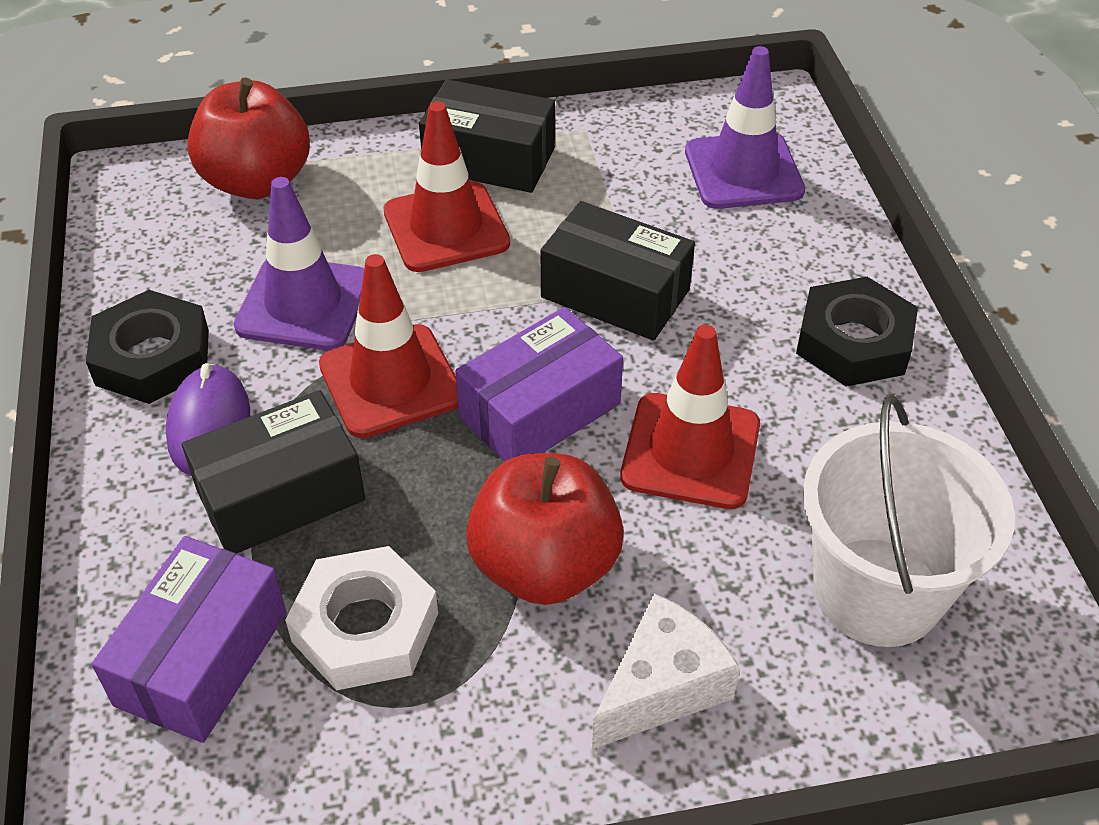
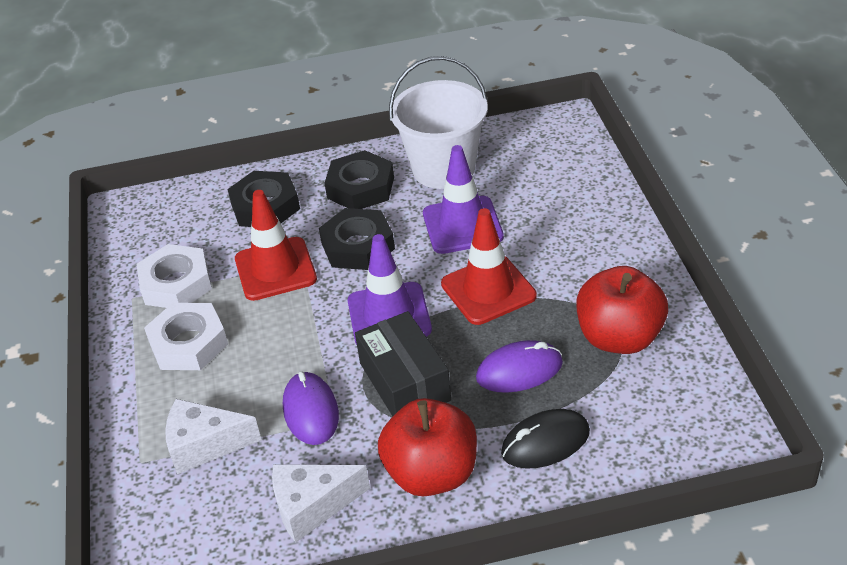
black box: [182,390,365,554] [419,79,555,193] [541,201,695,341] = 3 -> [355,311,451,416] = 1
black mouse: none = 0 -> [501,409,590,469] = 1
black nut: [86,290,209,404] [796,277,918,387] = 2 -> [227,171,300,227] [319,208,395,270] [324,150,394,209] = 3
purple box: [92,536,286,743] [456,307,623,462] = 2 -> none = 0
purple mouse: [165,363,250,476] = 1 -> [283,371,339,445] [476,340,563,393] = 2
red traffic cone: [319,254,458,438] [383,101,510,272] [620,325,760,509] = 3 -> [235,190,317,301] [441,208,537,325] = 2
white cheese: [592,594,740,749] = 1 -> [165,399,262,474] [272,464,370,542] = 2
white nut: [285,546,438,691] = 1 -> [137,244,212,308] [144,303,228,370] = 2

